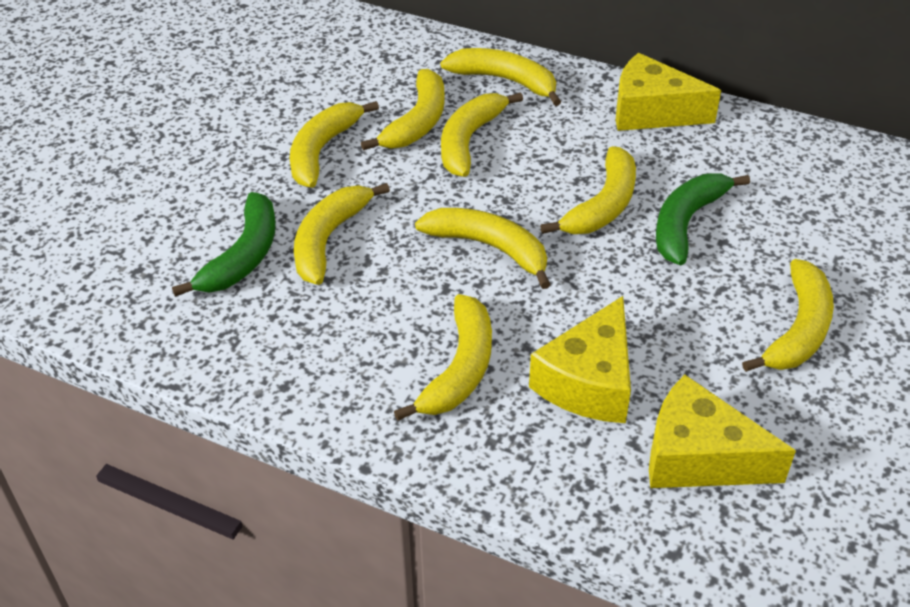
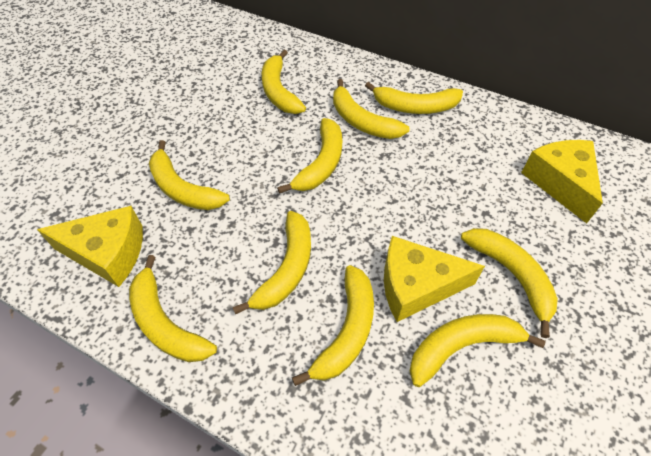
green banana: [172,192,276,297] [656,174,750,265] = 2 -> none = 0
yellow banana: [290,101,379,188] [294,183,390,285] [361,69,445,151] [394,294,492,421] [415,208,551,289] [441,48,561,106] [441,92,523,177] [540,146,636,234] [742,259,834,372] = 9 -> [129,255,217,362] [149,140,230,210] [233,211,311,315] [261,50,306,114] [277,118,342,194] [292,265,374,386] [333,79,410,139] [365,82,463,114] [410,314,546,387] [461,228,558,338] = 10

